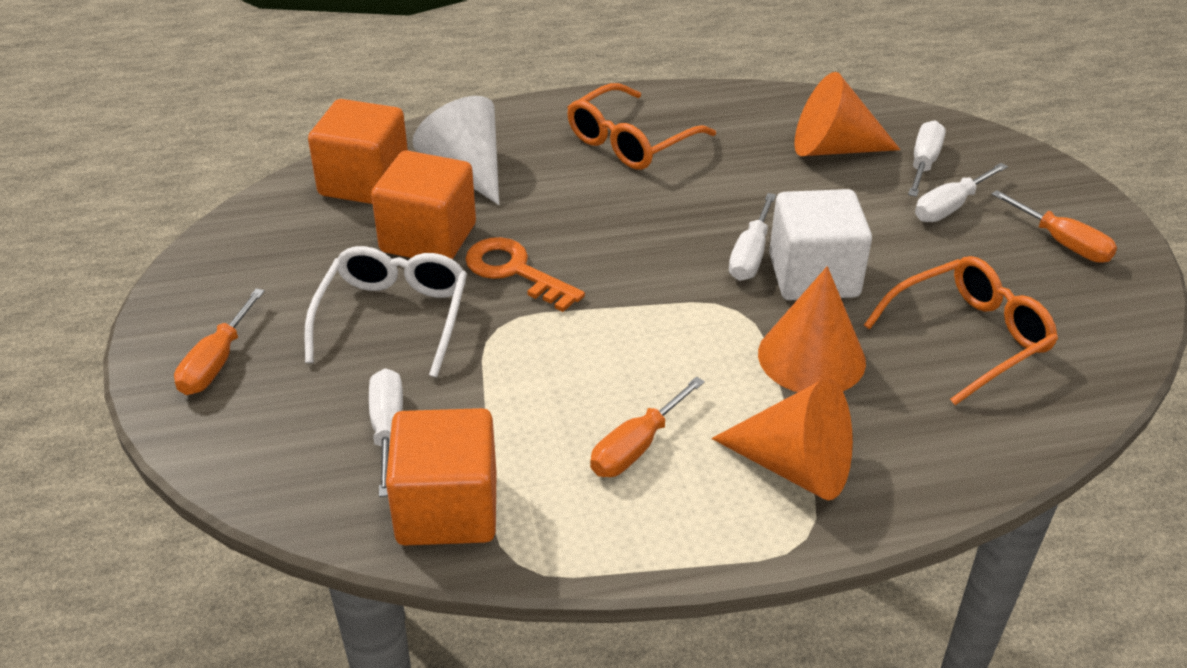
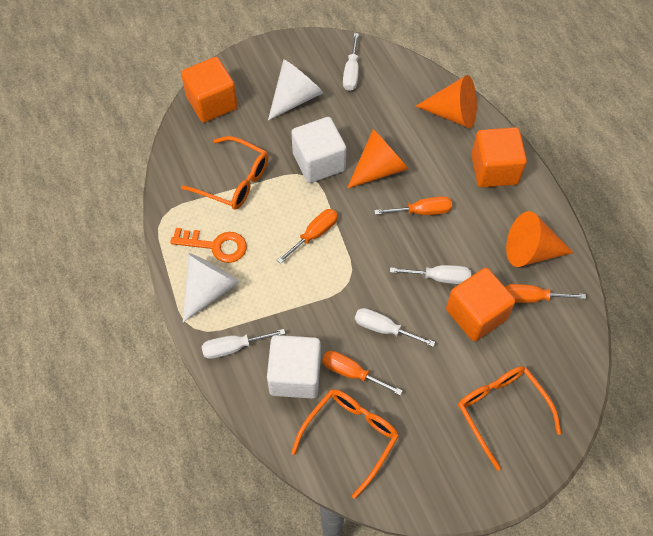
orange glasses: [567,83,716,170] [864,256,1058,405] = 2 -> [181,136,269,210] [291,389,399,499] [458,366,561,471] = 3
orange screwdriver: [174,288,265,395] [590,377,705,477] [992,190,1117,263] = 3 -> [277,209,338,264] [322,351,403,396] [374,196,452,215] [505,284,586,303] = 4
white cone: [412,96,499,205] = 1 -> [183,253,240,322] [268,59,323,120] = 2
white cube: [769,189,872,300] = 1 -> [267,335,321,399] [291,117,346,183] = 2
white glasses: [304,246,467,377] = 1 -> none = 0

